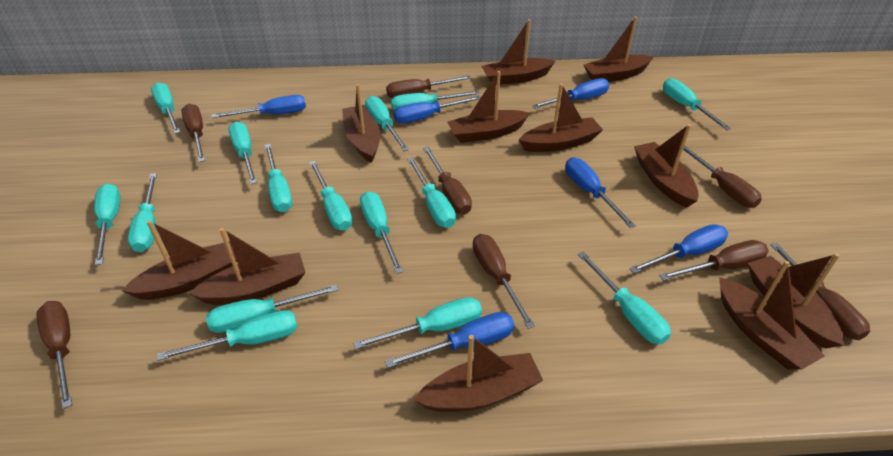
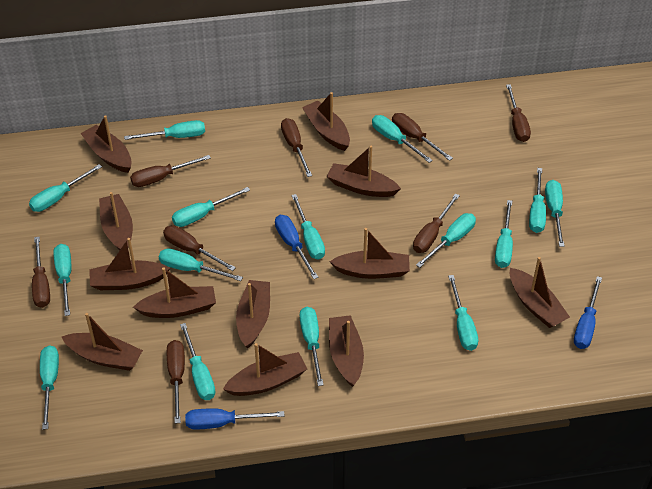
blue screwdriver: [212,95,306,118] [385,312,514,368] [394,96,480,124] [532,78,609,109] [565,157,636,228] [629,224,728,273] = 6 -> [185,408,284,430] [275,215,318,279] [574,276,602,349] = 3
brown boat: [121,220,237,300] [189,228,306,305] [342,84,380,163] [414,335,543,412] [447,71,530,143] [481,19,555,85] [519,84,603,152] [583,16,654,82] [634,124,699,208] [719,261,825,369] [748,253,844,348] = 11 -> [62,313,143,371] [81,115,131,173] [89,238,170,290] [99,192,133,251] [133,267,216,318] [223,343,307,396] [236,280,270,348] [302,92,350,151] [327,146,401,197] [329,315,364,387] [330,228,410,279] [510,257,570,328] = 12

